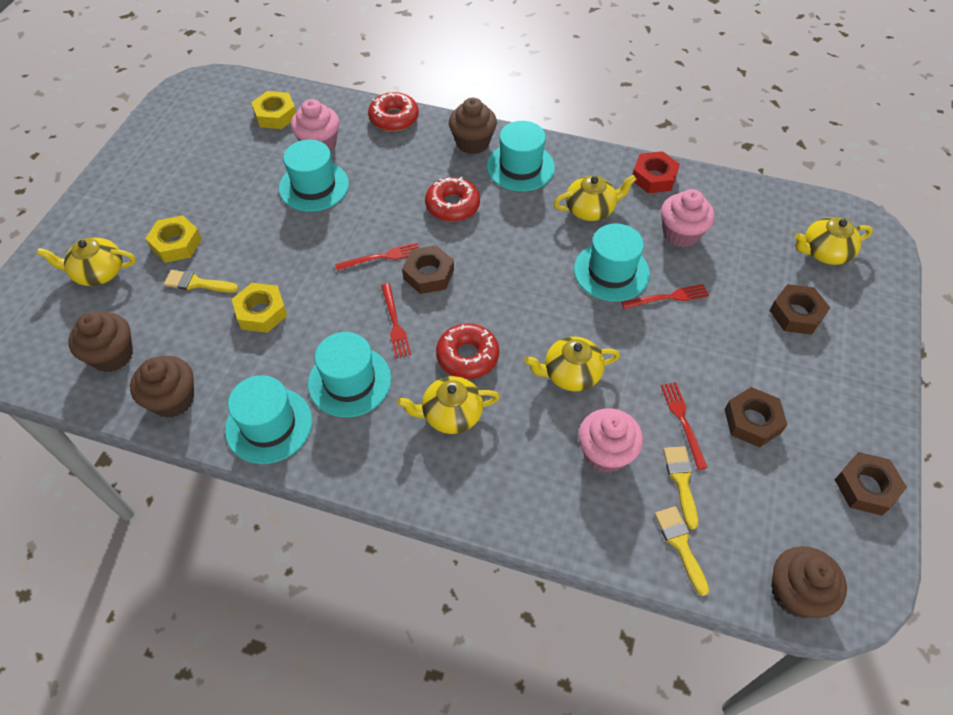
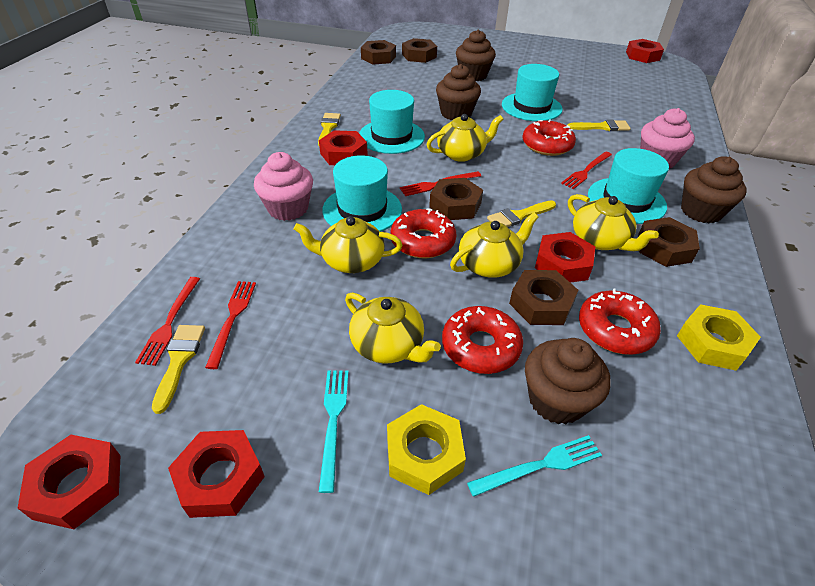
brown nut: [402,245,454,294] [724,387,788,447] [769,284,830,335] [835,452,907,515] = 4 -> [361,40,396,65] [402,38,437,63] [429,178,483,220] [509,270,578,325] [638,217,700,267] = 5
pink cupcake: [291,99,339,152] [578,408,643,473] [661,189,714,247] = 3 -> [254,152,313,221] [640,108,695,169] = 2
red donut: [368,92,419,131] [425,177,480,222] [436,323,499,379] = 3 -> [390,208,456,258] [442,306,523,374] [522,120,576,156] [579,288,661,355] = 4
red nut: [633,151,680,193] = 1 -> [18,435,121,529] [168,430,265,518] [319,130,368,165] [535,232,595,283] [626,39,664,63] = 5
turquoise fork: none = 0 -> [319,370,349,493] [467,435,602,497] = 2
turquoise hat: [225,375,312,464] [279,140,349,212] [308,332,391,417] [487,121,555,191] [574,224,650,301] = 5 -> [322,155,402,232] [359,90,425,154] [502,64,563,121] [588,148,669,224] = 4
yellow brush: [164,270,239,293] [655,506,709,596] [663,446,698,530] = 3 -> [152,325,205,414] [318,113,341,146] [487,200,556,227] [568,119,631,131] = 4
yellow nut: [145,215,202,263] [232,283,287,333] [251,91,296,129] = 3 -> [387,404,466,495] [677,304,761,371] = 2

